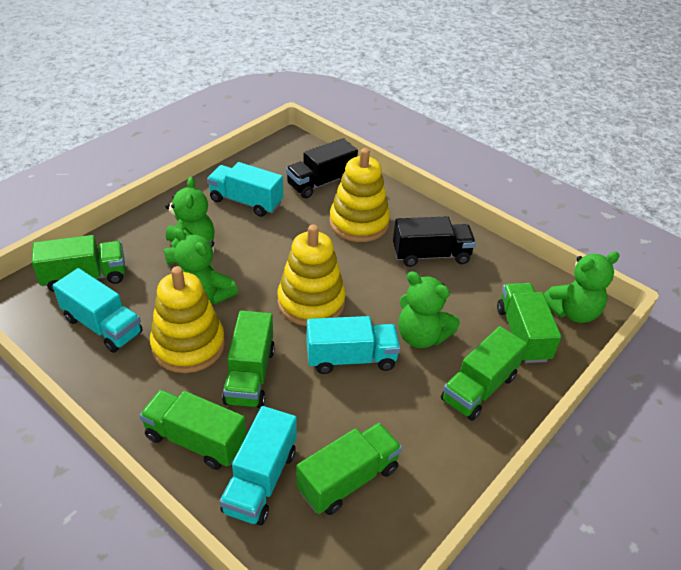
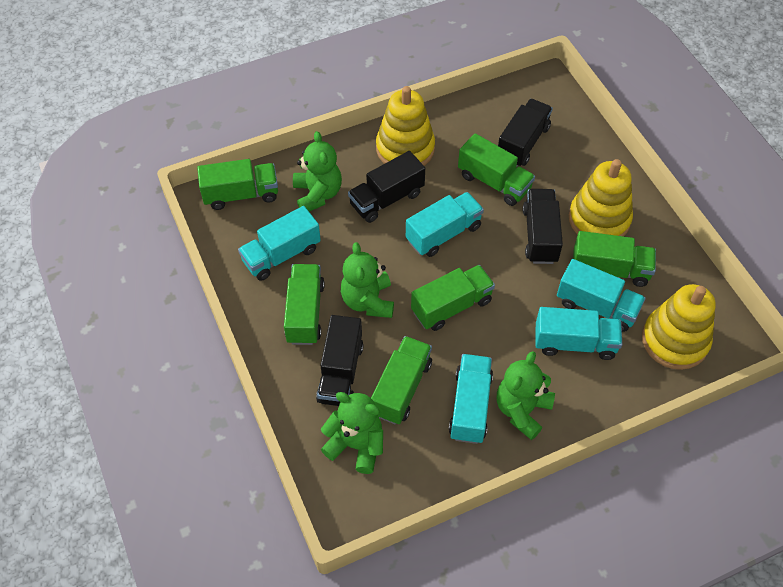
black truck: [286,138,358,198] [393,216,476,267] = 2 -> [316,315,364,406] [348,151,425,223] [498,99,553,167] [523,189,563,264] = 4
turquoise truck: [53,268,143,353] [207,162,283,217] [220,406,297,526] [306,316,400,374] = 4 -> [238,206,321,281] [406,192,484,257] [449,354,493,444] [536,307,622,360] [557,259,646,332] = 5

